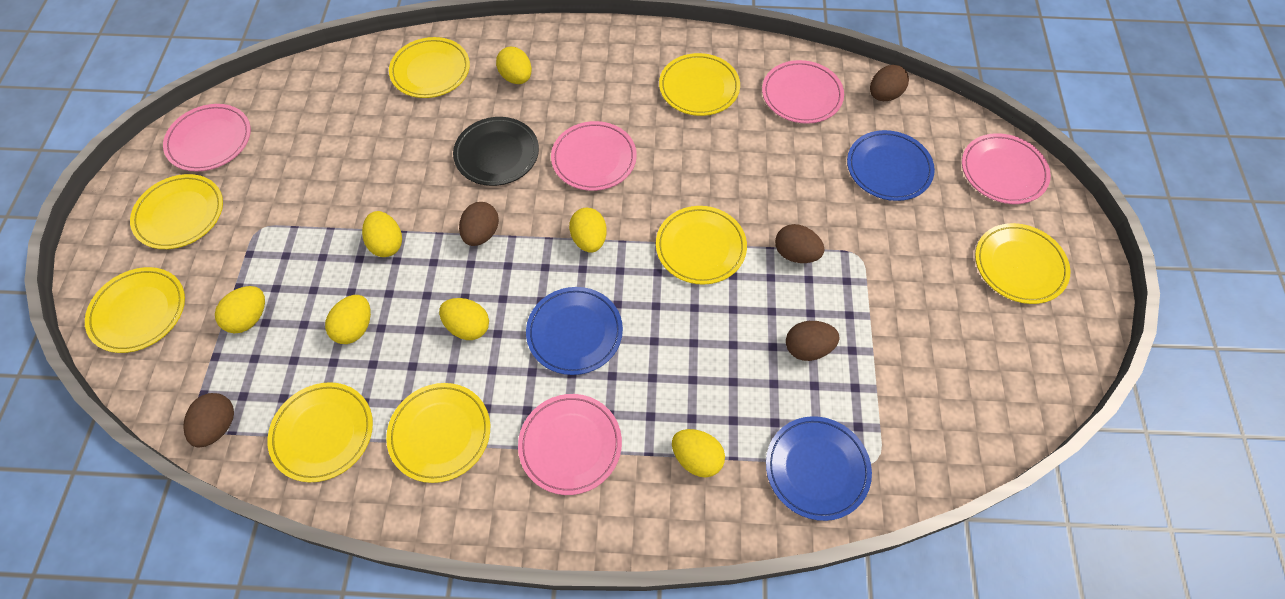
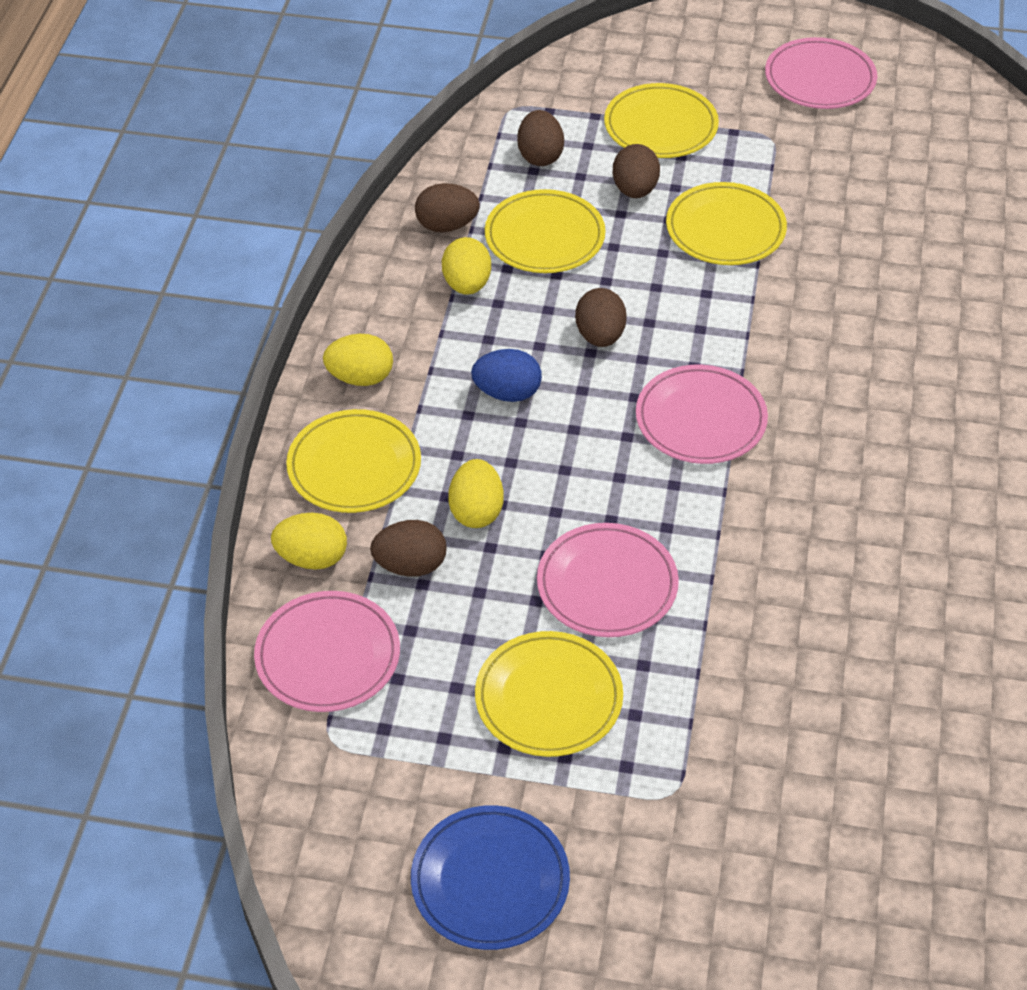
black plate: [453,117,539,186] = 1 -> none = 0
blue egg: none = 0 -> [471,349,542,402] = 1
blue plate: [526,287,623,375] [766,416,872,521] [847,130,935,201] = 3 -> [411,805,570,950] = 1
pink plate: [163,104,251,172] [518,394,622,495] [551,121,637,191] [762,60,844,124] [962,133,1051,204] = 5 -> [254,591,400,712] [537,523,679,637] [636,365,768,464] [765,37,877,109] = 4
yellow egg: [215,286,265,333] [325,295,371,344] [362,211,402,257] [439,298,489,340] [496,47,532,84] [569,208,607,253] [672,429,725,477] = 7 -> [271,513,347,570] [323,334,393,386] [442,237,491,295] [448,459,504,528] = 4
yellow plate: [85,267,185,353] [130,174,223,249] [268,382,373,482] [386,383,490,483] [389,37,470,98] [656,206,747,285] [659,53,740,116] [975,223,1070,304] = 8 -> [286,409,421,513] [475,631,623,757] [485,189,606,273] [604,83,719,158] [666,182,787,265] = 5

